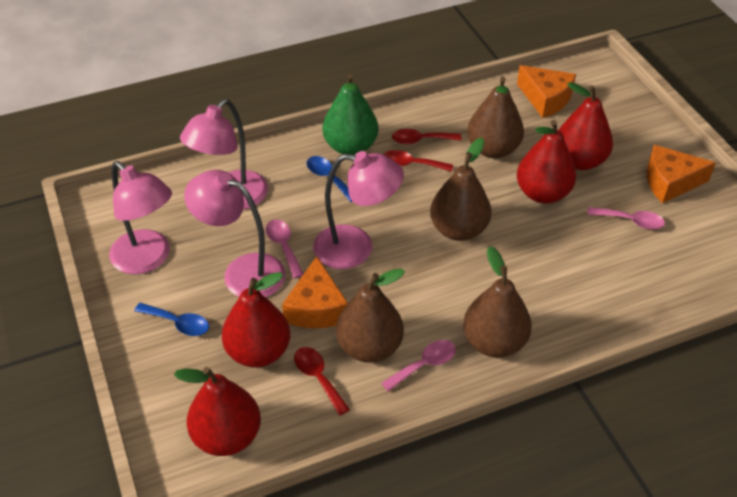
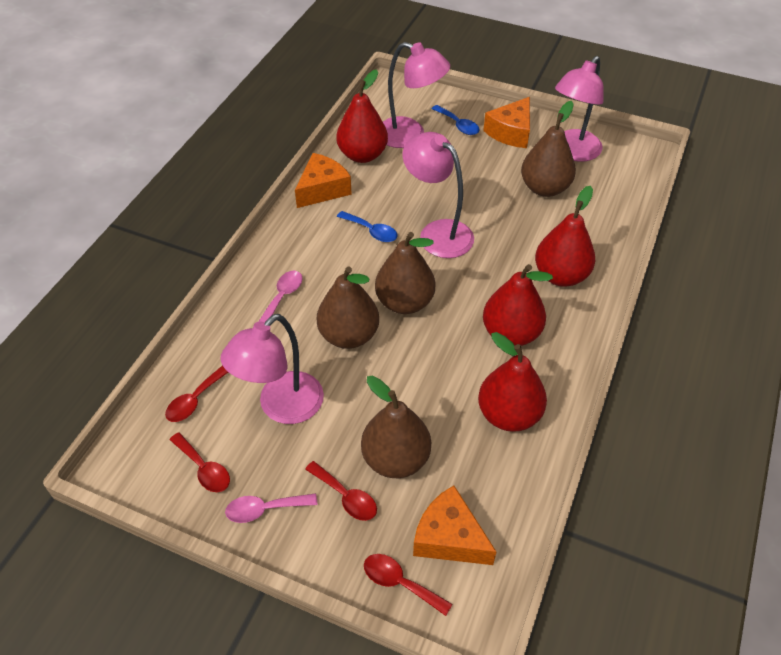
green pear: [323,74,379,155] = 1 -> none = 0
pink spoon: [266,219,303,278] [381,340,456,392] [587,207,665,229] = 3 -> [225,493,317,523] [258,271,303,322] = 2
red spoon: [294,347,350,416] [383,150,453,172] [392,129,461,144] = 3 -> [165,365,228,422] [170,432,230,492] [305,461,377,521] [364,554,452,616] = 4

